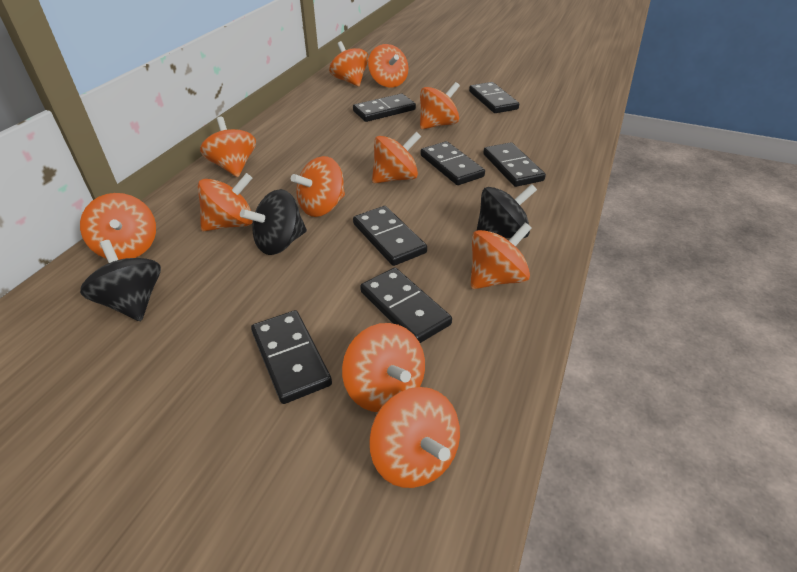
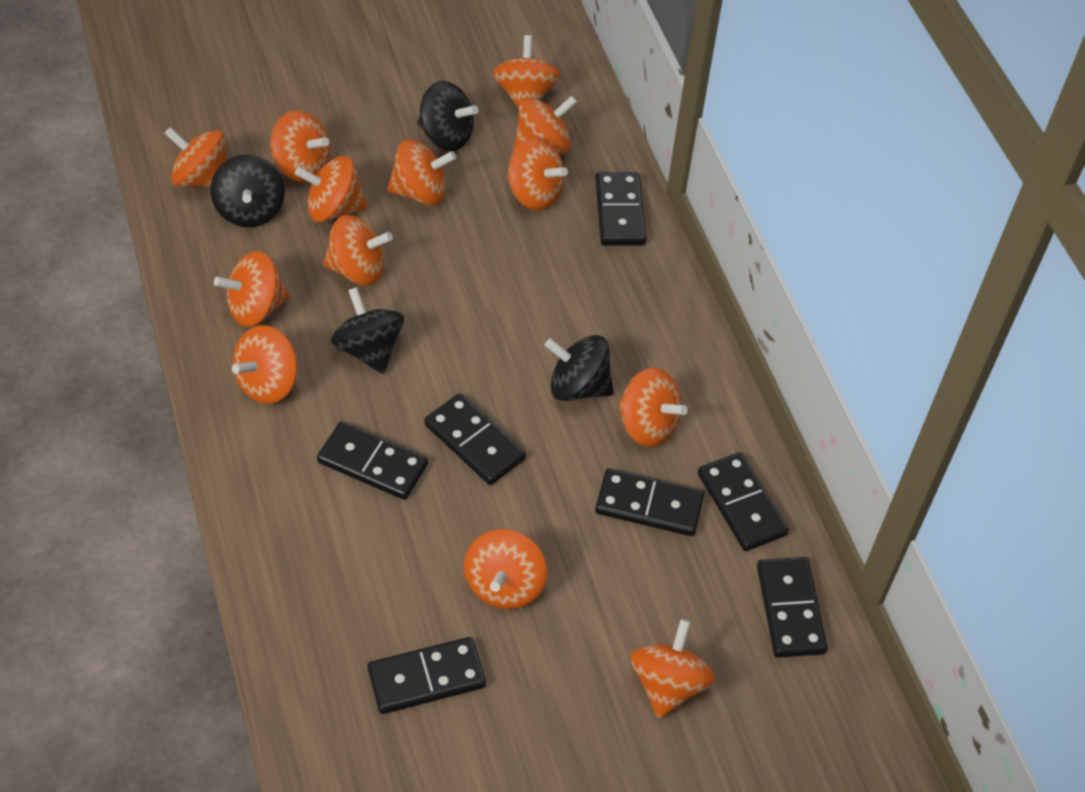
black spinning top: [80,240,161,321] [240,189,307,255] [477,184,537,238] = 3 -> [211,155,285,227] [331,287,404,374] [417,81,478,151] [545,335,614,401] = 4
orange spinning top: [80,193,156,260] [198,173,253,231] [200,117,256,177] [291,156,345,217] [329,41,368,87] [342,323,425,412] [368,44,409,88] [369,387,460,488] [372,132,421,183] [420,82,460,129] [471,223,532,289] = 11 -> [164,127,227,187] [214,251,290,327] [232,325,298,404] [270,110,330,182] [295,156,368,222] [323,215,393,286] [387,139,456,206] [464,529,547,609] [493,35,561,109] [507,138,568,210] [514,96,577,154] [618,368,688,447] [630,619,715,719] = 13

